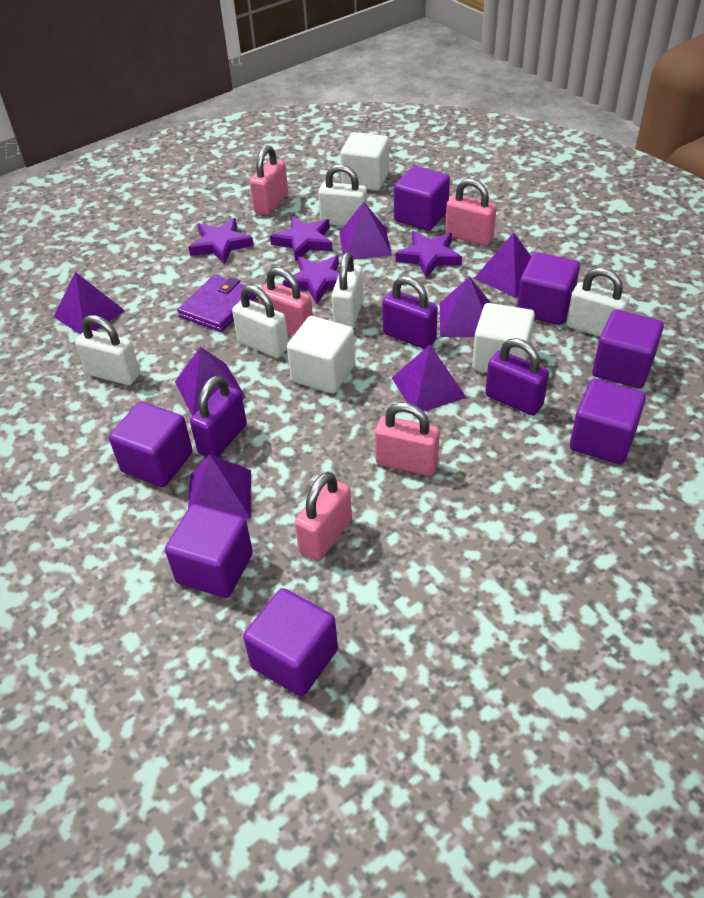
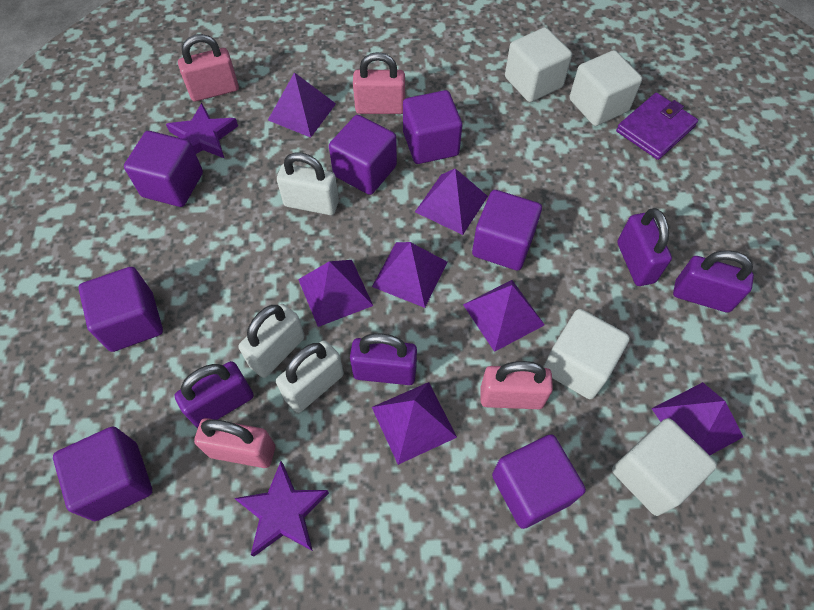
pink padlock: [250,145,288,215] [258,267,313,336] [295,472,352,561] [375,402,440,476] [445,178,497,246] = 5 -> [178,34,239,102] [194,418,275,468] [353,52,405,114] [480,361,553,409] = 4
purple padlock: [190,375,247,457] [382,276,438,349] [485,338,549,416] = 3 -> [174,361,254,428] [350,333,417,385] [617,208,672,286] [673,250,754,313] = 4
purple star: [188,218,254,264] [270,216,333,262] [283,255,339,304] [396,231,462,278] = 4 -> [166,103,238,159] [234,461,329,557] = 2
white cube: [287,316,355,394] [340,132,389,191] [472,303,535,372] = 3 -> [505,27,572,102] [543,309,630,399] [569,50,642,126] [612,418,717,516] = 4
white padlock: [75,315,140,385] [232,285,289,358] [318,164,367,226] [332,252,363,328] [566,268,630,337] = 5 -> [239,304,305,378] [276,340,344,413] [277,152,339,215] = 3

